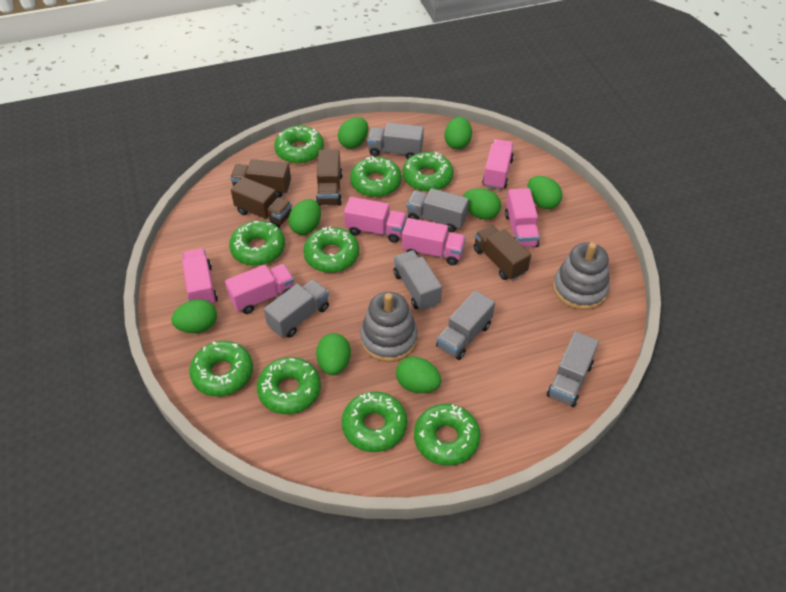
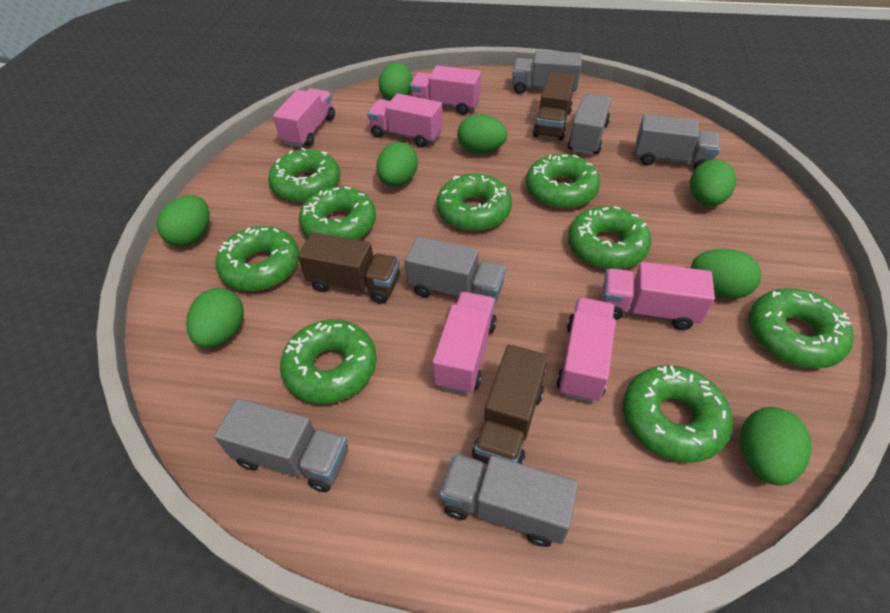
brown truck: [230,159,291,198] [231,177,292,228] [316,150,343,206] [474,224,531,281] = 4 -> [298,232,400,304] [472,344,548,464] [533,72,575,141] = 3
grey stacking toy: [360,292,418,362] [553,242,610,310] = 2 -> none = 0

